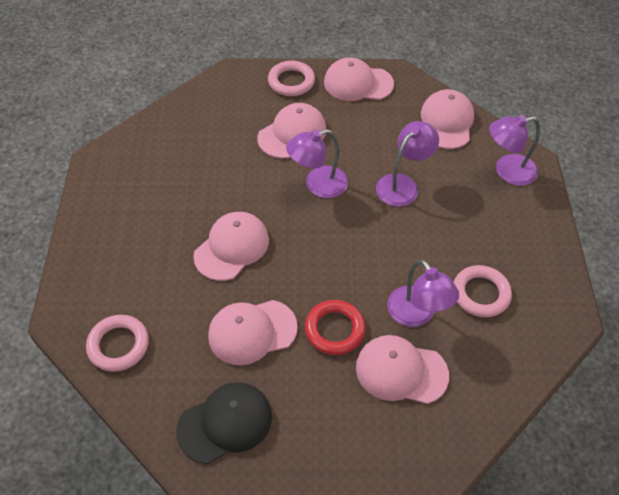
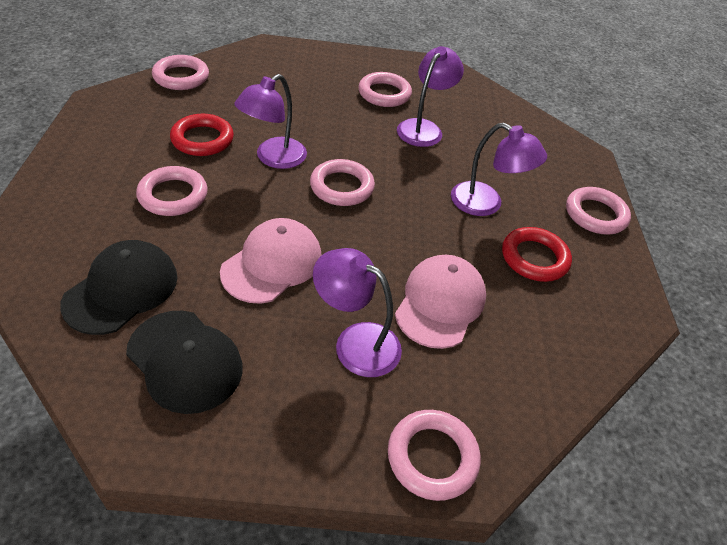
black cap: [176,382,272,464] = 1 -> [60,240,178,335] [126,311,243,414] = 2
pink cap: [193,212,269,281] [208,300,298,365] [257,103,326,159] [324,57,394,101] [356,335,449,404] [421,89,474,149] = 6 -> [220,218,322,304] [395,255,486,349] = 2
pink ring: [86,315,149,372] [268,61,315,96] [454,265,512,317] = 3 -> [136,166,208,216] [152,55,209,90] [310,159,375,206] [358,72,412,107] [388,410,481,501] [566,187,631,234] = 6
red ring: [305,300,366,355] = 1 -> [170,114,234,156] [502,227,572,282] = 2

